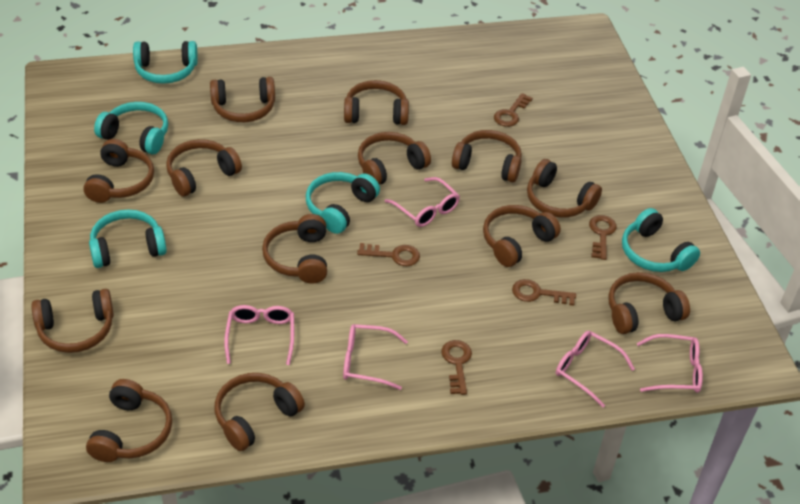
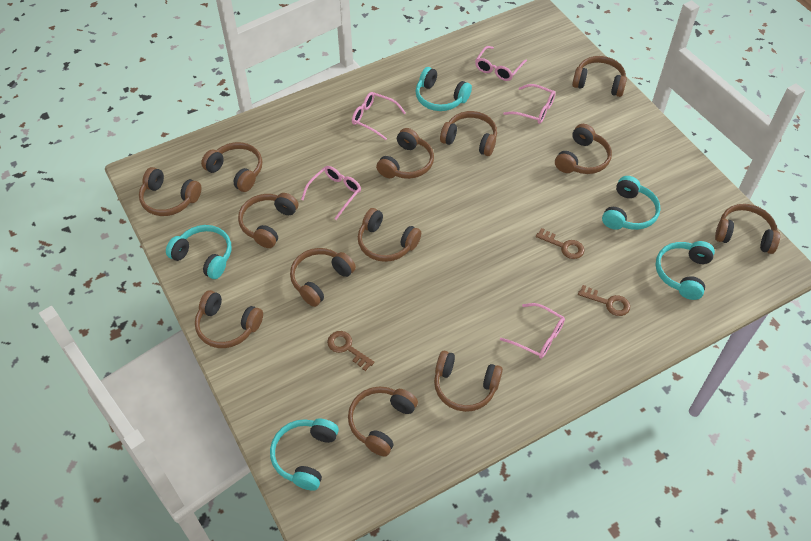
brown key: [357,243,420,266] [441,340,472,395] [494,93,533,127] [512,279,576,306] [589,215,617,260] = 5 -> [327,331,374,371] [536,228,585,259] [578,285,630,316] = 3

